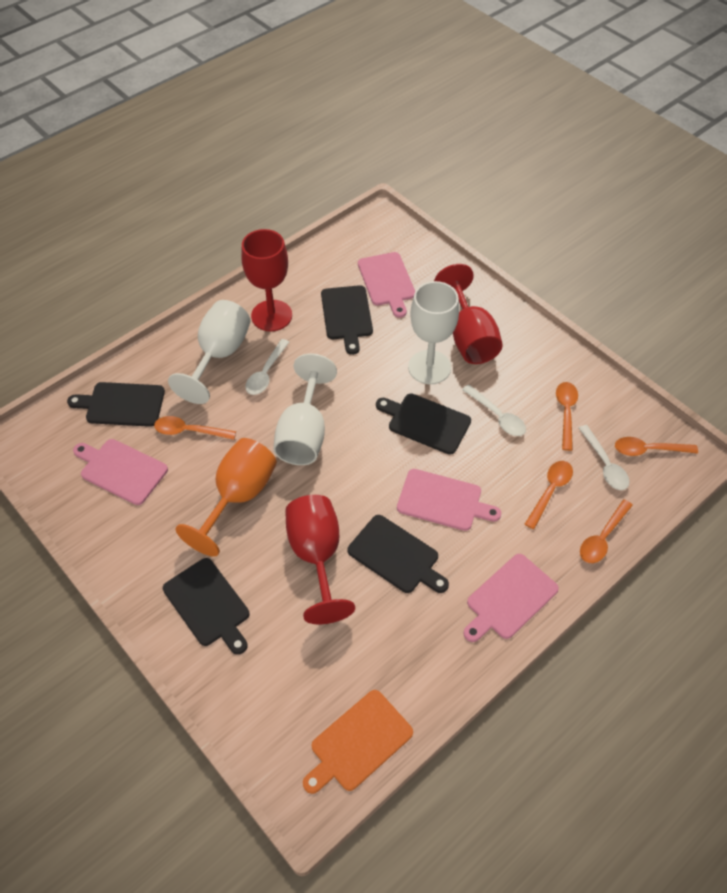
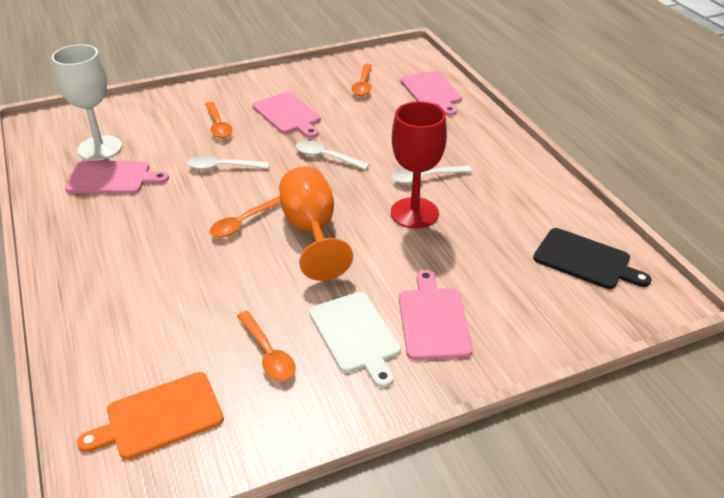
black cutting board: [67,382,165,427] [163,558,249,655] [321,285,373,355] [348,515,449,593] [376,393,471,455] = 5 -> [533,228,652,289] = 1
orange spoon: [154,416,236,440] [525,461,573,529] [556,382,578,451] [580,499,633,563] [615,437,698,456] = 5 -> [205,102,233,138] [210,196,281,238] [237,311,296,381] [351,64,372,96] = 4
red goblet: [241,229,292,331] [285,495,355,624] [434,264,503,364] = 3 -> [391,101,447,229] = 1
white cutting board: none = 0 -> [309,292,401,388] = 1
white goblet: [168,300,250,404] [273,353,337,465] [408,281,459,384] = 3 -> [52,44,122,161] = 1

